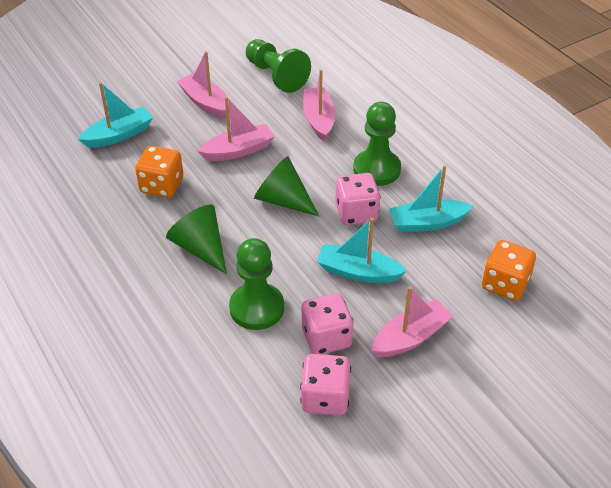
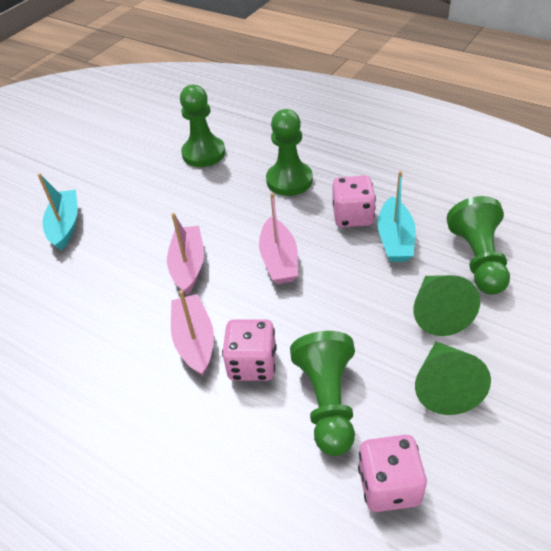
green pawn: [229,238,284,330] [246,39,311,93] [353,102,401,186] = 3 -> [180,85,226,167] [266,109,313,196] [290,331,355,456] [447,196,510,294] = 4
orange dice: [135,146,183,198] [482,240,536,301] = 2 -> none = 0
pink boat: [177,51,230,118] [198,97,275,161] [303,69,336,141] [371,286,454,357] = 4 -> [167,213,204,295] [171,290,214,376] [259,193,298,284] = 3
turquoise boat: [78,82,153,148] [317,218,407,283] [389,165,473,232] = 3 -> [38,173,78,251] [378,171,416,262] = 2

